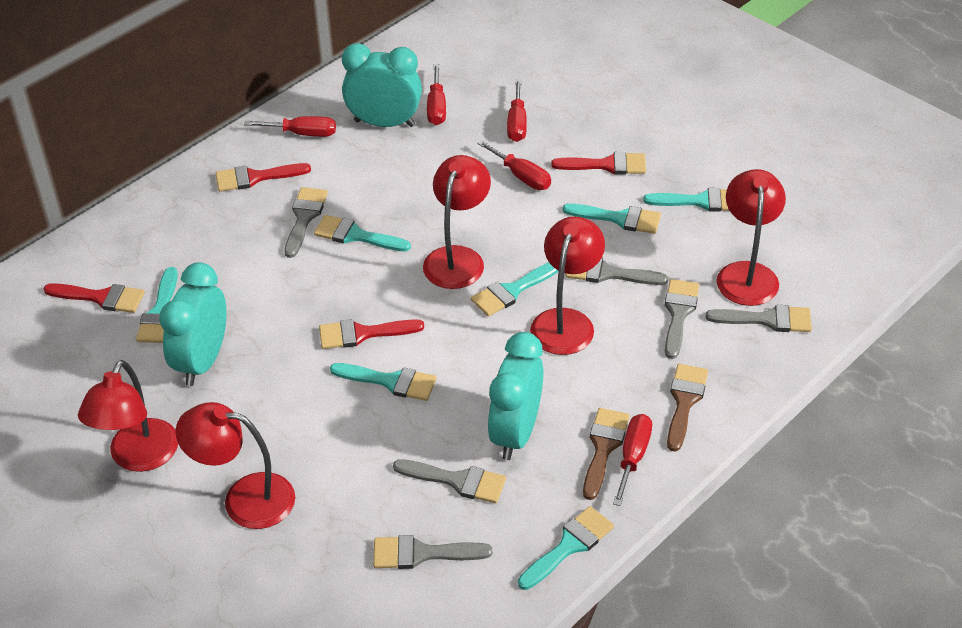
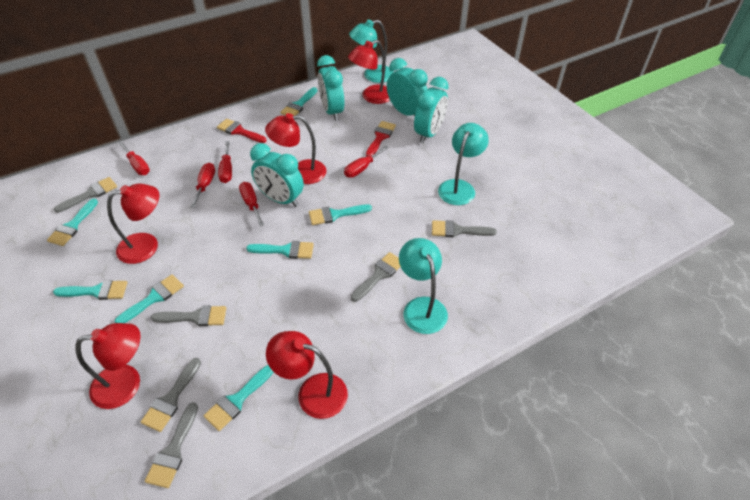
brown brush: [583,408,630,500] [667,364,708,452] = 2 -> none = 0
red brush: [43,283,145,313] [216,163,311,192] [319,319,424,349] [551,152,646,175] = 4 -> [217,119,266,143] [366,121,396,156] = 2
turquoise clock: [159,262,226,386] [342,43,422,127] [488,332,544,460] = 3 -> [250,143,304,207] [317,55,344,121] [387,58,428,116] [414,77,449,143] = 4
turquoise lamp: none = 0 -> [349,20,393,83] [399,238,448,334] [438,123,489,205] = 3

